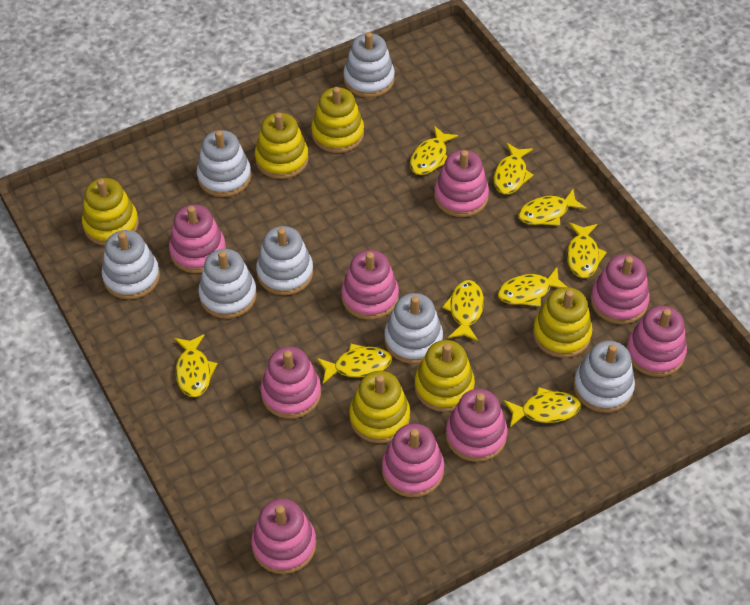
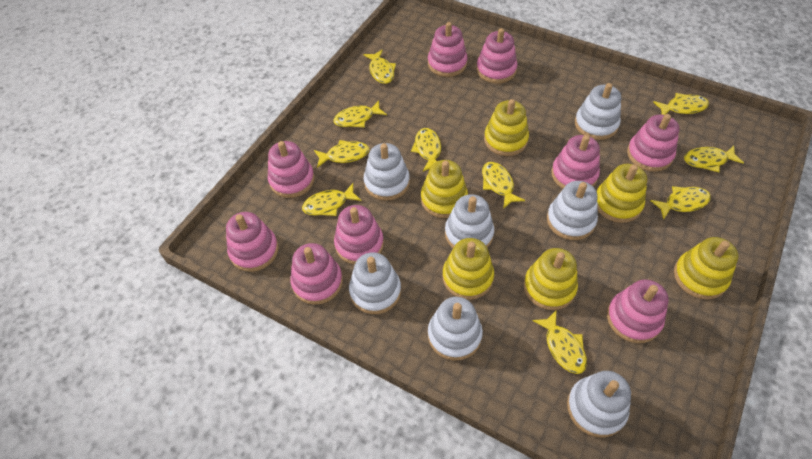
yellow fish: [174,334,218,397] [317,344,392,384] [410,126,458,175] [442,280,484,341] [494,143,534,194] [498,268,567,307] [504,387,581,427] [518,189,586,226] [567,222,607,278] = 9 -> [302,183,362,216] [314,140,370,168] [333,100,387,127] [364,50,396,84] [411,128,441,171] [482,162,525,209] [532,311,587,374] [650,186,711,220] [653,93,709,115] [684,146,744,172] = 10

